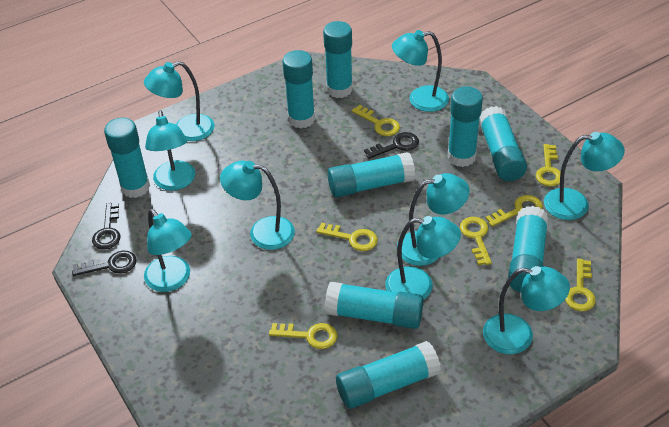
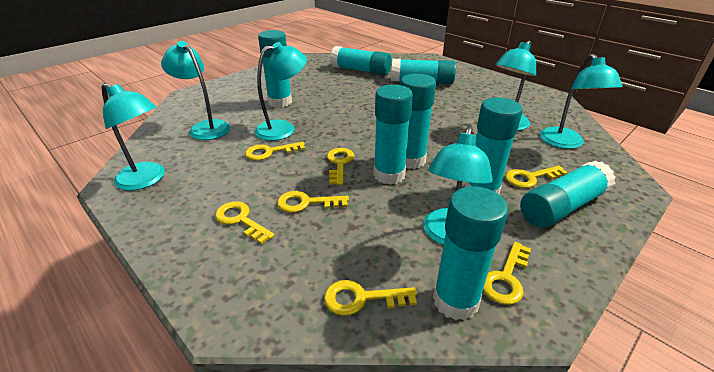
black key: [72,251,137,276] [92,203,120,250] [364,132,419,159] = 3 -> none = 0
turquoise glue stick: [104,118,150,198] [282,50,315,129] [323,21,353,98] [325,282,423,329] [328,152,415,197] [336,341,441,409] [447,86,483,167] [479,106,527,181] [508,206,549,293] = 9 -> [258,30,292,108] [330,46,391,75] [374,84,413,185] [391,59,456,84] [400,73,436,169] [433,186,508,320] [465,97,523,194] [520,160,616,228] = 8
turquoise lamp: [144,61,215,141] [144,209,192,292] [145,110,195,191] [220,161,295,250] [385,216,461,300] [392,30,449,112] [397,173,469,266] [483,266,570,355] [544,132,625,220] = 9 -> [102,83,165,191] [161,41,230,140] [255,42,307,141] [423,126,493,245] [495,40,536,131] [540,54,623,149] = 6

